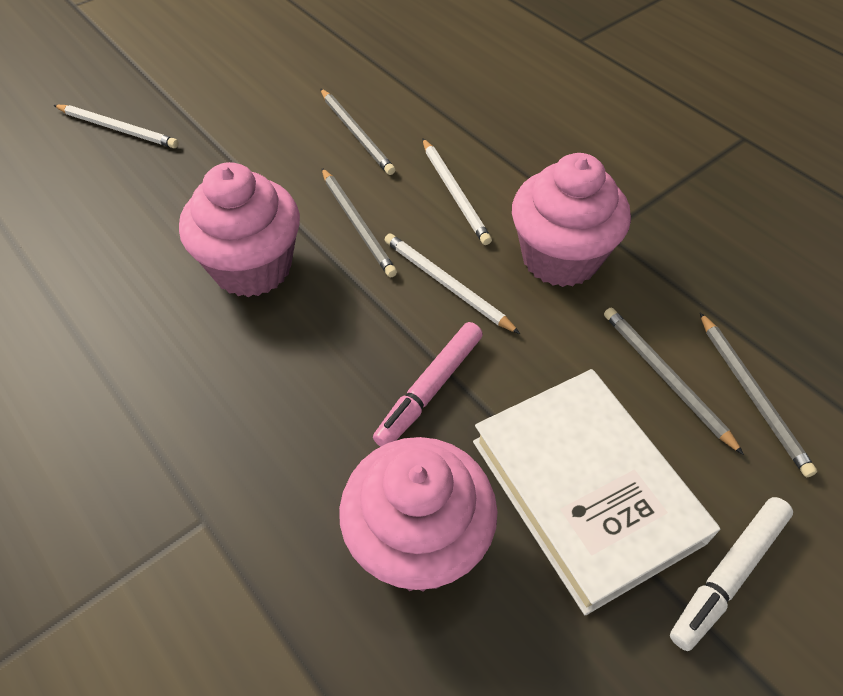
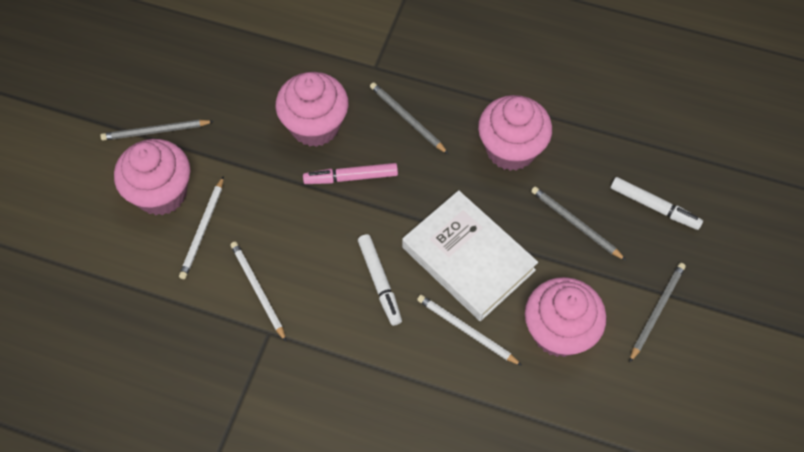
pink cupcake: [179,162,300,297] [339,437,498,592] [512,153,631,287] = 3 -> [114,139,190,216] [275,72,349,147] [478,95,552,171] [525,277,607,357] = 4
white marker: [670,497,793,651] = 1 -> [358,234,402,326] [610,177,703,230] = 2

